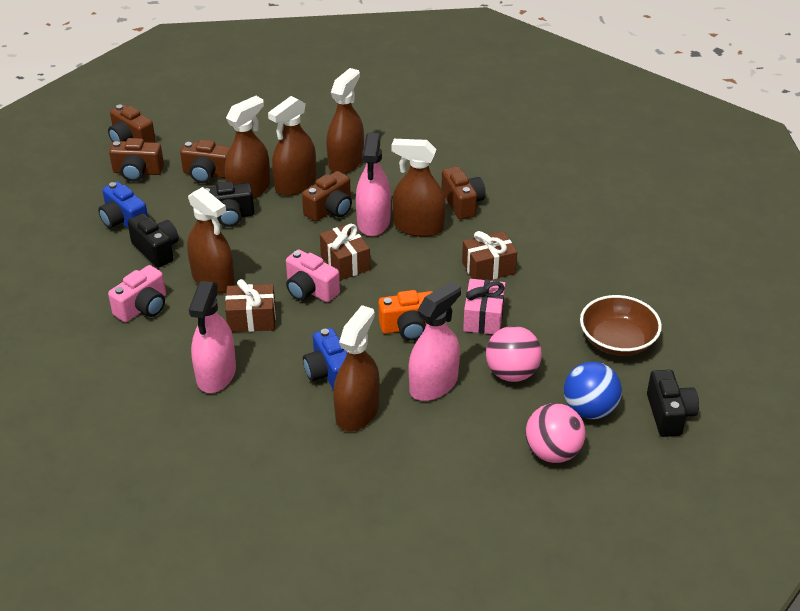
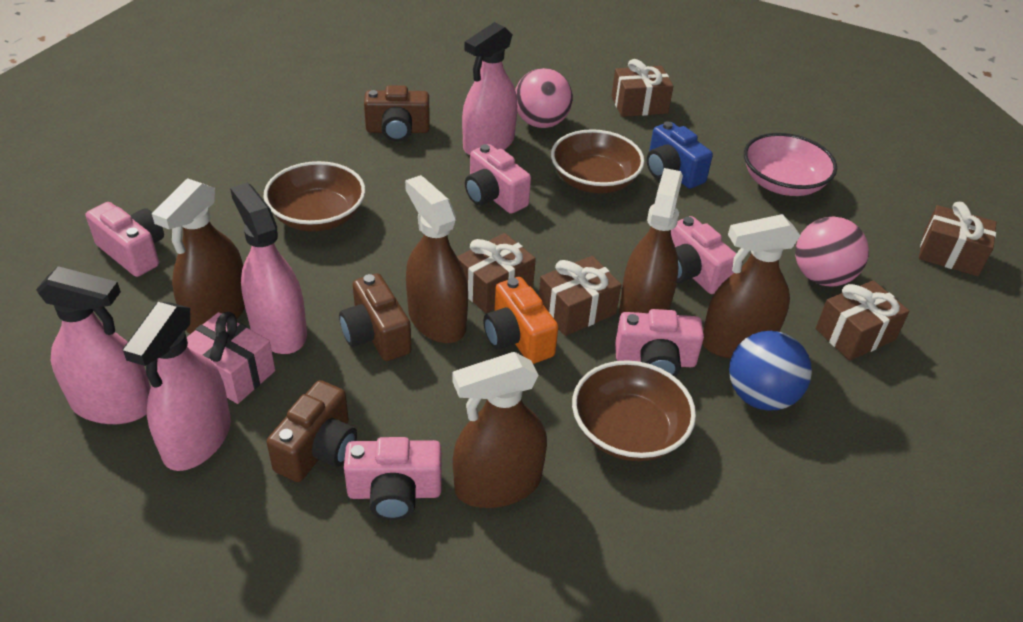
black camera: [127,213,179,268] [205,181,255,227] [647,370,699,437] = 3 -> none = 0
blue camera: [98,182,148,229] [303,328,347,390] = 2 -> [647,121,713,189] = 1
brown bowl: [580,295,662,356] = 1 -> [264,161,366,232] [551,129,645,194] [572,360,696,461] = 3
brown camera: [108,104,156,143] [109,138,164,181] [180,139,231,183] [302,171,352,222] [441,166,486,220] = 5 -> [267,380,357,482] [339,273,411,361] [364,85,430,142] = 3
brown gift: [225,279,276,332] [320,224,370,280] [462,231,517,280] = 3 -> [457,233,536,313] [539,256,621,336] [611,59,673,117] [815,280,910,361] [919,202,997,276] = 5
brown spray bottle: [187,187,235,293] [225,96,270,199] [268,96,316,196] [326,68,364,174] [333,305,380,431] [391,139,446,237] = 6 -> [152,178,245,334] [405,175,468,343] [453,352,547,508] [619,168,683,315] [702,214,800,359] = 5
pink bowl: none = 0 -> [744,133,837,196] = 1
pink camera: [108,265,166,322] [286,250,340,302] = 2 -> [86,202,164,277] [344,437,442,520] [465,144,531,214] [615,309,704,377] [671,216,736,294] = 5
pink spray bottle: [189,281,236,393] [356,133,391,236] [409,281,461,401] = 3 -> [36,266,150,424] [123,302,231,471] [230,183,307,354] [462,22,517,155] = 4

